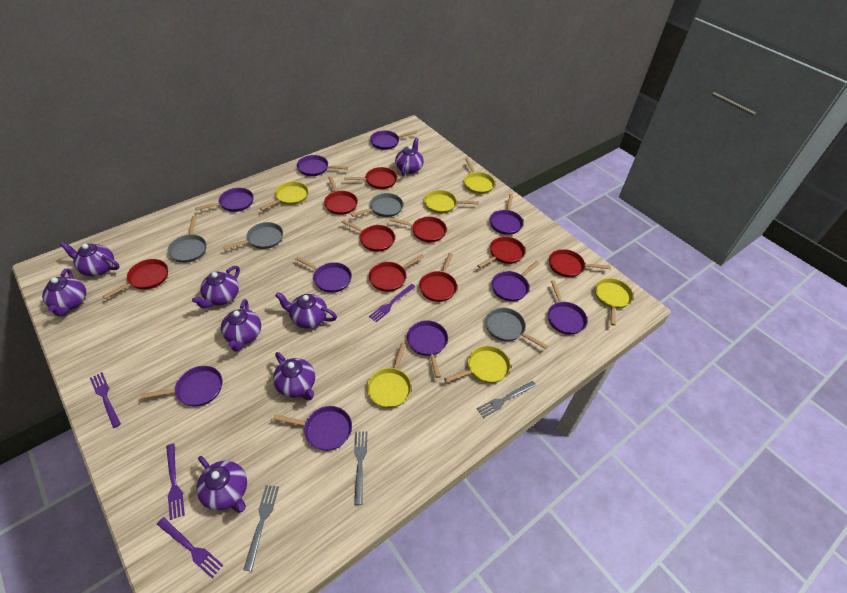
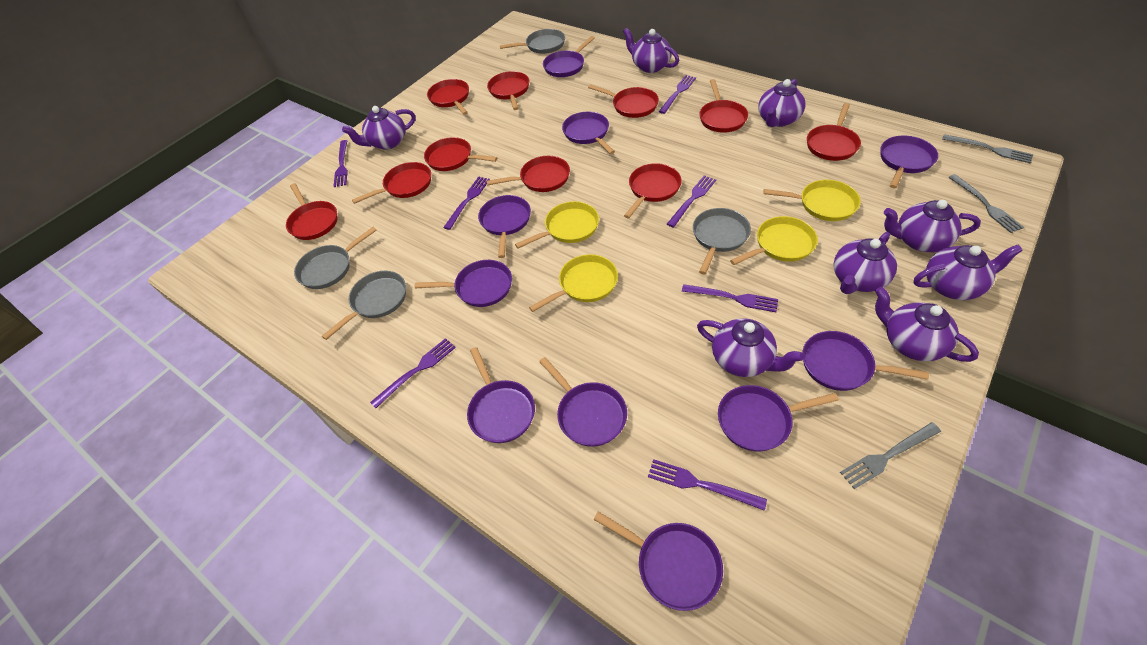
purple fork: [90,372,121,428] [157,517,223,578] [166,444,185,520] [369,284,415,322] = 4 -> [333,140,348,187] [370,338,456,408] [443,177,490,230] [648,459,767,511] [659,75,696,114] [667,175,716,228] [682,284,778,312] = 7
red pan: [103,259,168,299] [324,176,358,215] [342,220,395,252] [344,167,397,189] [369,255,424,292] [390,217,447,242] [419,253,457,302] [477,236,525,268] [549,249,611,277] = 9 -> [286,183,338,240] [352,162,431,204] [424,137,497,171] [427,79,469,115] [487,71,529,110] [487,156,570,192] [588,84,659,118] [624,163,682,219] [699,79,748,133] [807,103,861,161] = 10
yellow pan: [260,182,308,211] [367,343,411,408] [424,190,479,214] [444,346,511,383] [464,158,495,194] [595,278,633,326] = 6 -> [515,201,599,248] [529,254,618,312] [730,216,818,265] [763,180,861,221] = 4

